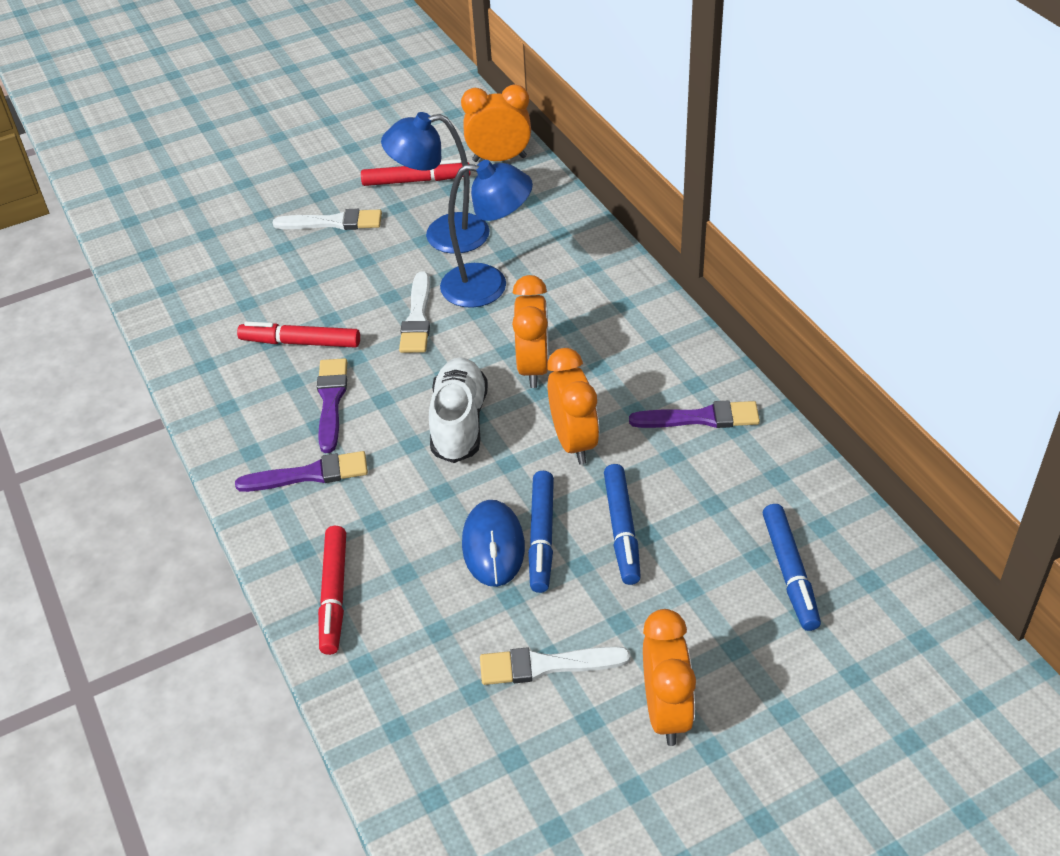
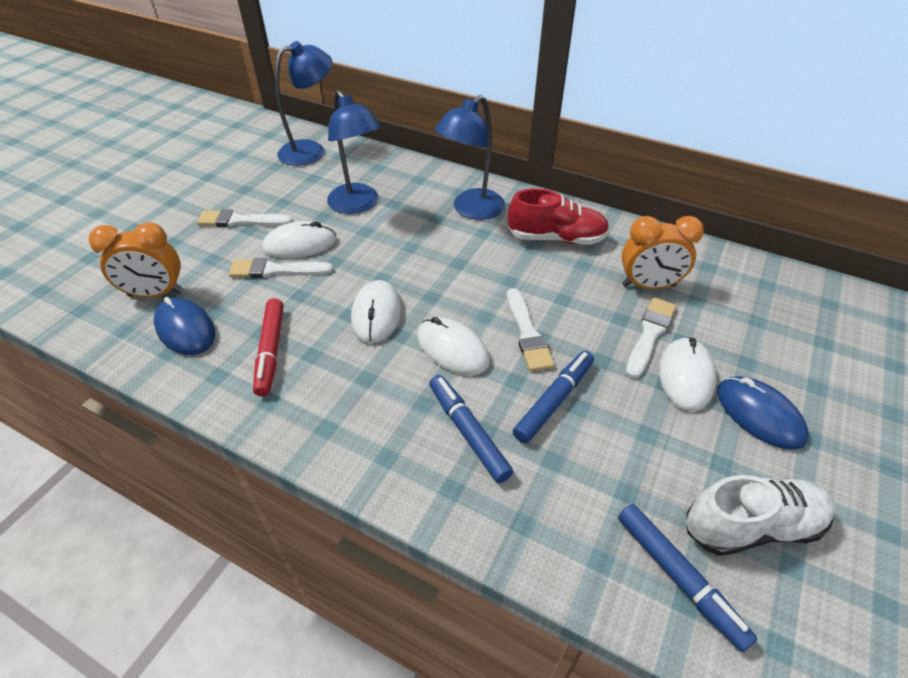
blue lamp: [381,112,490,254] [440,160,533,308] = 2 -> [275,41,332,166] [327,90,381,214] [435,95,505,220] = 3
blue mouse: [462,500,525,587] = 1 -> [154,297,215,355] [717,376,808,450] = 2
orange clock: [461,84,531,162] [512,275,549,388] [547,348,599,465] [643,609,696,746] = 4 -> [89,222,183,298] [622,216,704,289] = 2
purple brush: [235,451,368,492] [317,358,347,453] [629,400,760,428] = 3 -> none = 0
red marker: [237,322,360,348] [318,526,346,655] [361,159,471,186] = 3 -> [253,298,284,396] = 1
red shoe: none = 0 -> [508,188,609,245] = 1
white brush: [273,209,382,230] [399,271,430,353] [480,646,631,685] = 3 -> [197,209,293,227] [229,258,333,278] [507,288,555,371] [626,298,676,379] = 4
white mouse: none = 0 -> [262,221,337,259] [351,280,401,343] [417,317,490,376] [659,337,716,411] = 4

